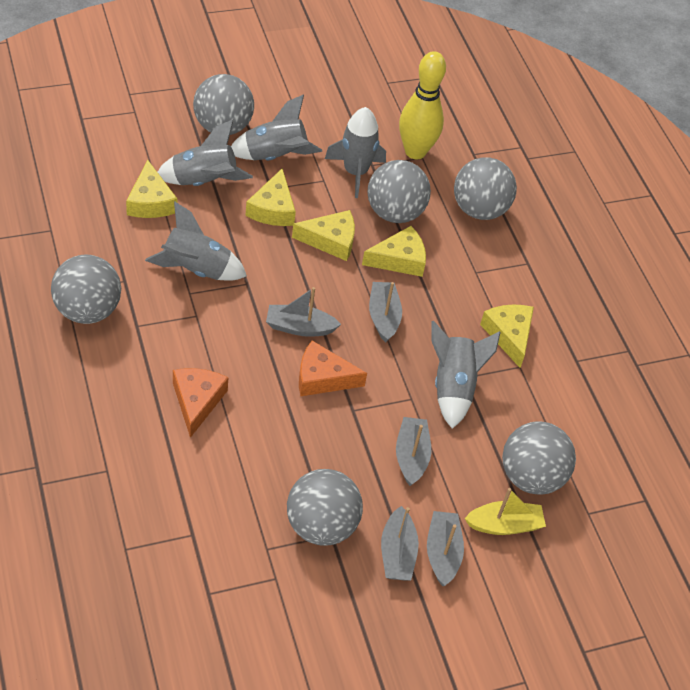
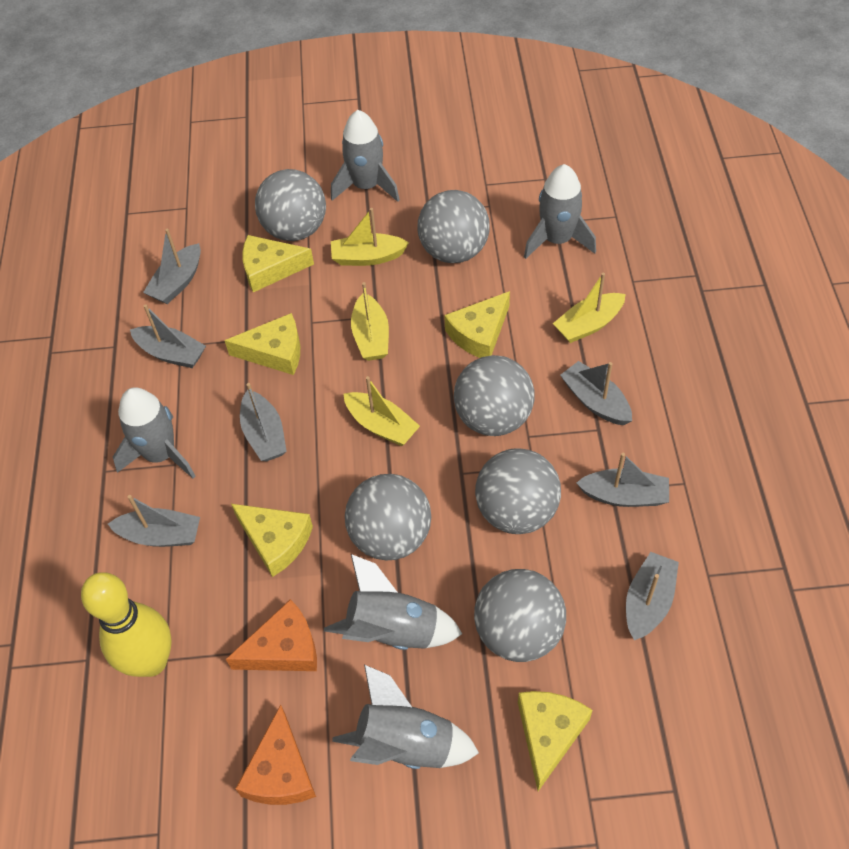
grey boat: [266,287,341,337] [369,282,402,343] [381,506,419,580] [396,417,431,486] [427,511,464,586] = 5 -> [108,495,200,547] [130,304,206,368] [143,228,201,304] [240,383,287,462] [560,361,632,425] [576,453,669,507] [626,552,679,640] = 7
yellow boat: [464,488,546,535] = 1 -> [331,208,409,266] [344,376,420,446] [351,282,389,361] [553,273,626,343] = 4

